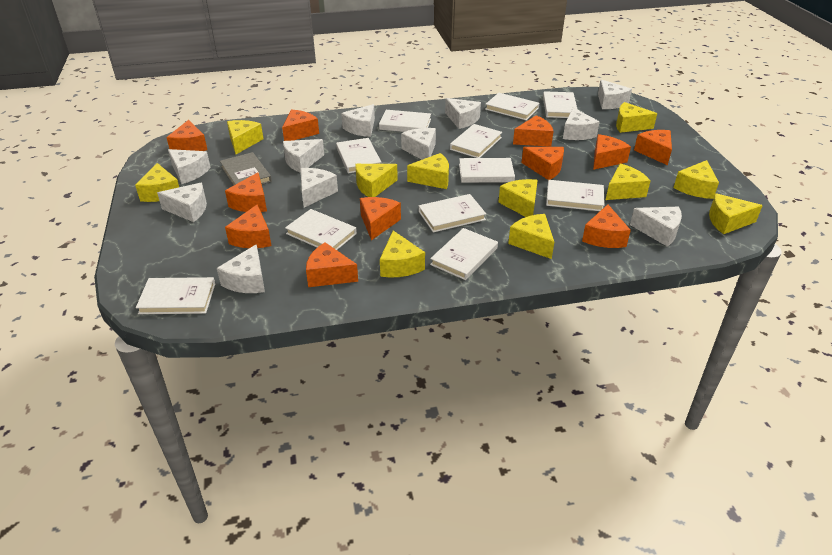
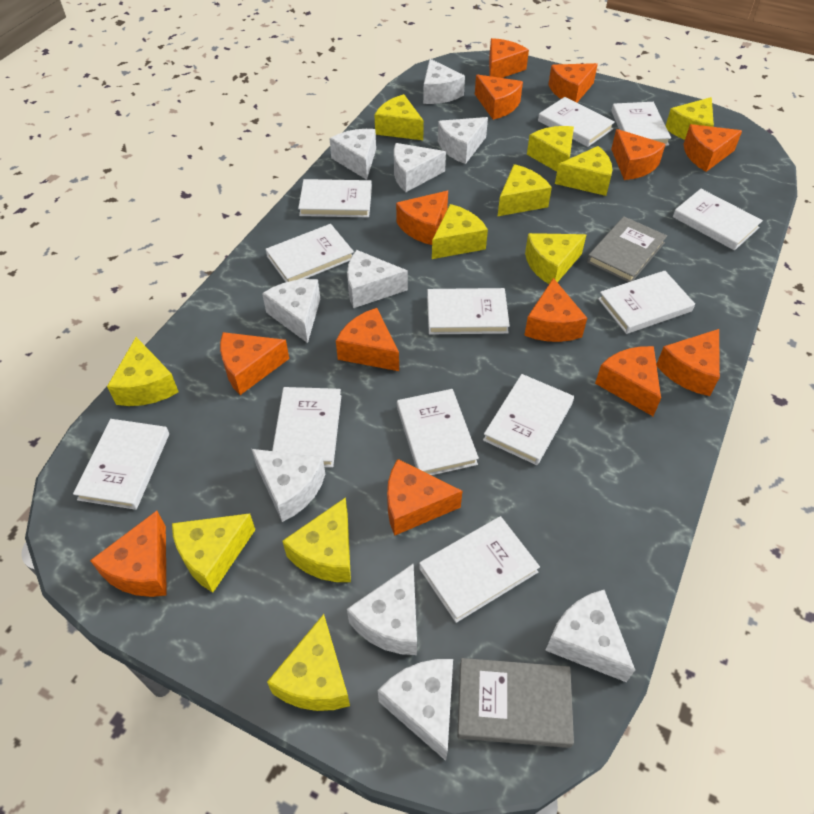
grey book: [220,152,272,186] = 1 -> [457,658,574,748] [587,217,667,282] = 2
orange cheese: [166,120,207,151] [225,172,267,212] [225,204,271,248] [282,110,319,141] [306,242,358,287] [360,197,401,240] [513,115,554,147] [522,147,564,180] [582,204,631,248] [593,134,631,170] [634,130,672,165] = 11 -> [90,511,167,597] [220,332,289,395] [336,308,399,371] [387,459,462,536] [396,191,448,245] [475,74,523,120] [489,38,529,78] [524,278,587,342] [548,63,598,103] [595,346,661,416] [611,129,666,180] [656,329,720,396] [683,124,742,172] = 13
white book: [136,277,215,314] [285,209,357,250] [336,138,381,173] [379,110,431,132] [419,194,486,233] [430,228,498,280] [450,124,502,158] [459,158,515,183] [485,93,539,120] [543,91,578,118] [546,180,605,211] = 11 -> [73,419,169,510] [265,224,354,282] [272,387,341,468] [298,179,372,217] [397,389,479,475] [419,516,540,623] [427,288,510,334] [483,374,574,465] [538,97,615,147] [598,271,695,334] [611,102,671,146] [673,189,763,250] = 12
white cheese: [157,183,207,222] [168,149,211,184] [217,244,265,293] [283,139,324,173] [301,168,338,208] [341,104,375,137] [401,128,436,160] [445,98,481,129] [563,107,599,140] [598,79,632,109] [630,206,682,247] = 11 -> [252,449,325,522] [262,279,320,343] [329,129,376,180] [347,250,408,308] [347,563,417,655] [378,659,453,761] [394,143,446,192] [423,59,465,104] [438,117,488,164] [545,590,635,682] = 10

